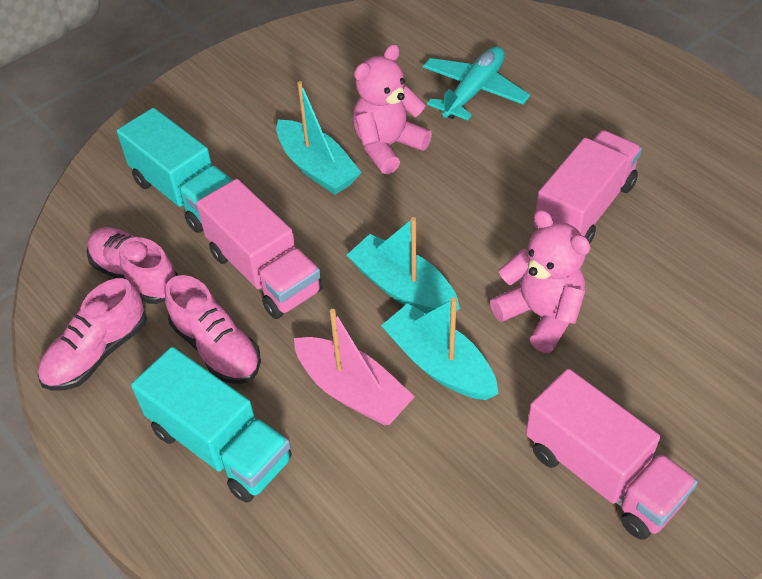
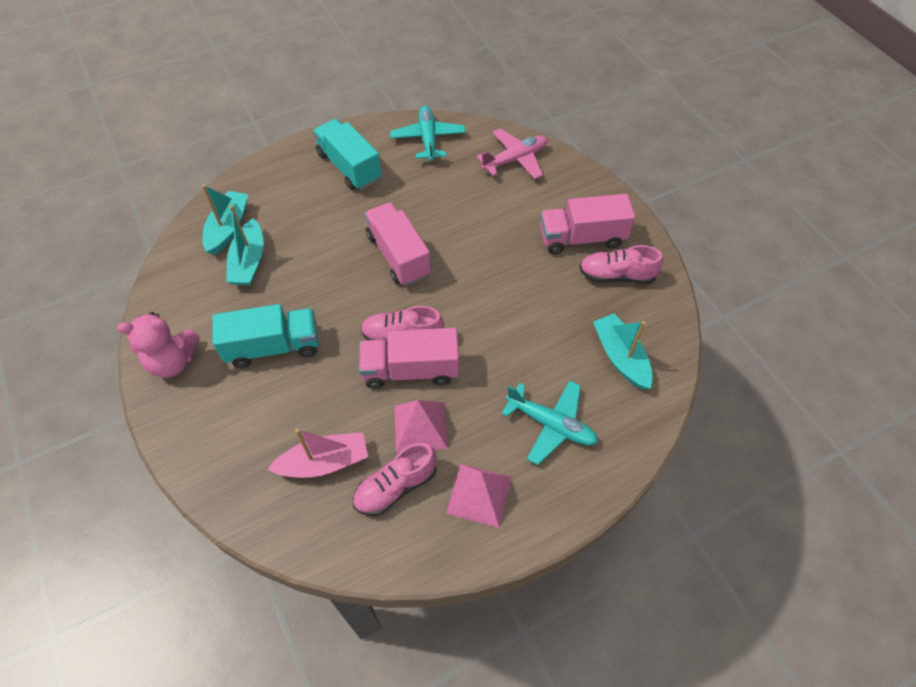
pink plane: none = 0 -> [476,128,547,179] = 1
pink pyramid: none = 0 -> [394,400,448,453] [446,464,512,528] = 2
pink teddy bear: [353,44,432,174] [490,210,590,353] = 2 -> [117,312,200,378] = 1
turquoise plane: [423,47,530,120] = 1 -> [390,106,466,161] [501,380,598,465] = 2

